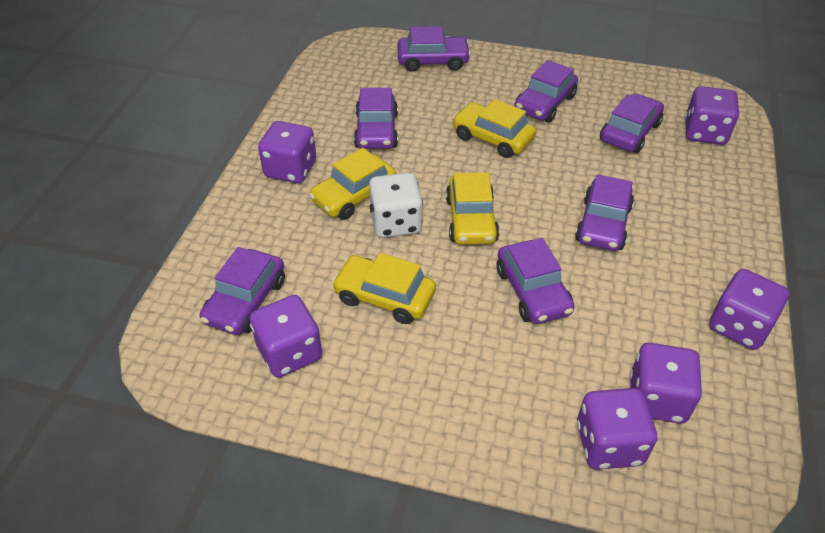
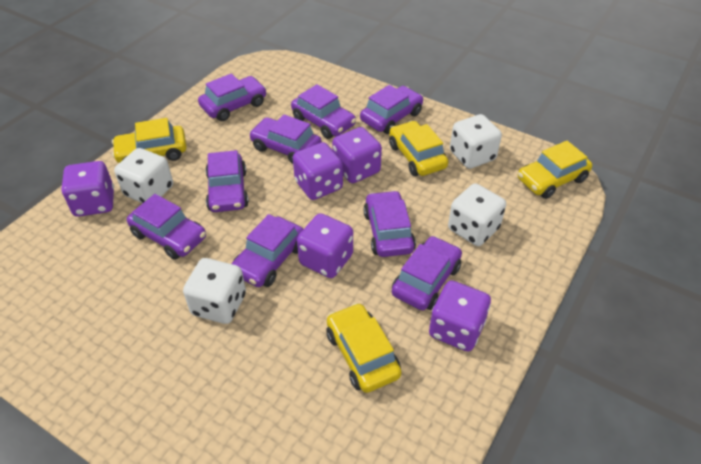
purple car: [200,247,285,335] [354,88,398,149] [397,26,471,72] [496,238,575,324] [514,60,578,122] [575,174,634,251] [600,93,664,153] = 7 -> [127,194,206,260] [198,74,267,121] [205,150,249,212] [231,214,303,287] [249,114,322,164] [291,84,356,139] [360,85,423,134] [364,190,416,257] [392,236,462,310] = 9
purple dice: [250,295,322,377] [258,121,316,183] [577,388,657,470] [630,343,702,424] [685,86,739,145] [709,269,790,350] = 6 -> [61,161,114,217] [293,142,343,200] [297,213,353,278] [332,127,382,183] [429,280,491,352] = 5
white dice: [369,173,423,238] = 1 -> [114,148,173,203] [183,258,246,324] [448,184,506,246] [450,114,502,169] = 4

